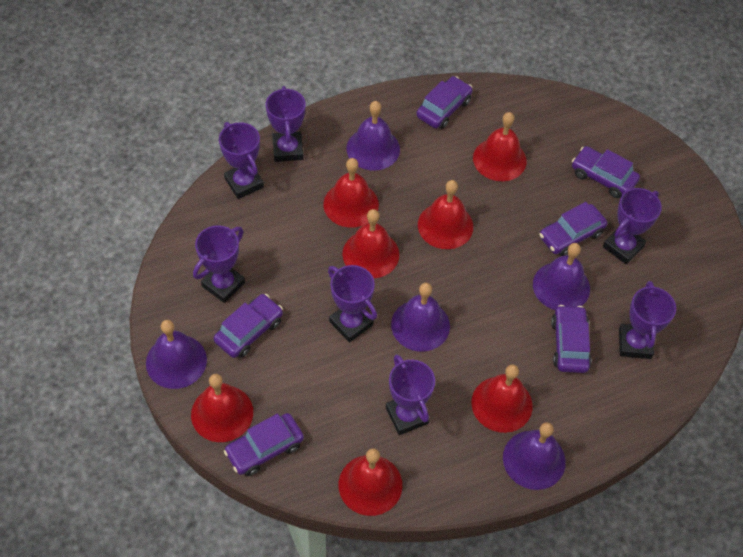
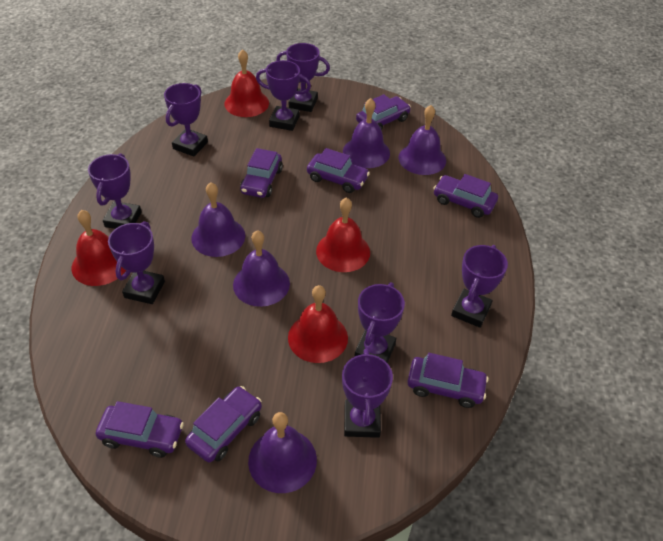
purple car: [214,294,283,358] [224,413,304,476] [416,76,473,129] [539,202,607,256] [551,305,592,373] [572,146,640,198] = 6 -> [96,401,184,458] [185,386,262,463] [240,148,283,198] [307,148,370,193] [356,94,411,130] [408,353,489,408] [433,174,498,218] = 7
purple trophy: [193,225,245,303] [219,122,264,199] [266,86,306,162] [328,265,377,343] [386,355,435,435] [603,188,662,264] [619,281,676,359] = 7 -> [88,153,141,229] [108,221,165,304] [164,83,208,157] [256,60,311,131] [276,43,330,112] [342,348,393,438] [354,282,405,363] [451,245,508,328] = 8
red bell: [191,374,253,442] [323,158,379,228] [338,448,402,516] [343,209,399,278] [418,180,473,249] [471,364,533,433] [473,112,527,181] = 7 -> [72,210,126,286] [224,49,269,117] [288,285,348,363] [316,198,370,272] = 4

